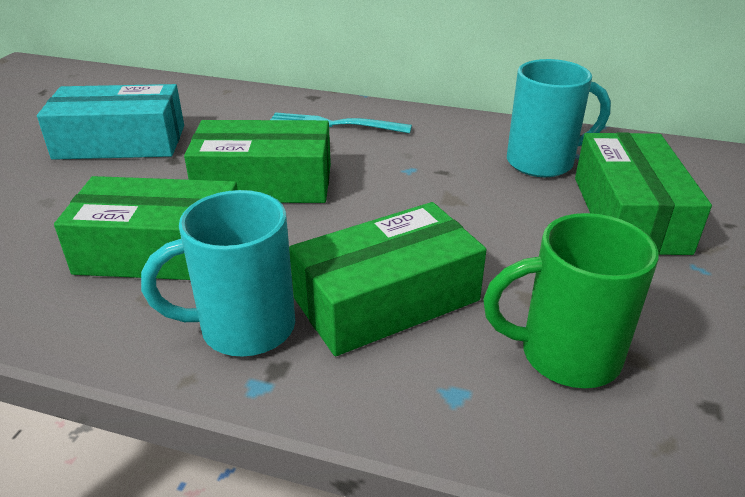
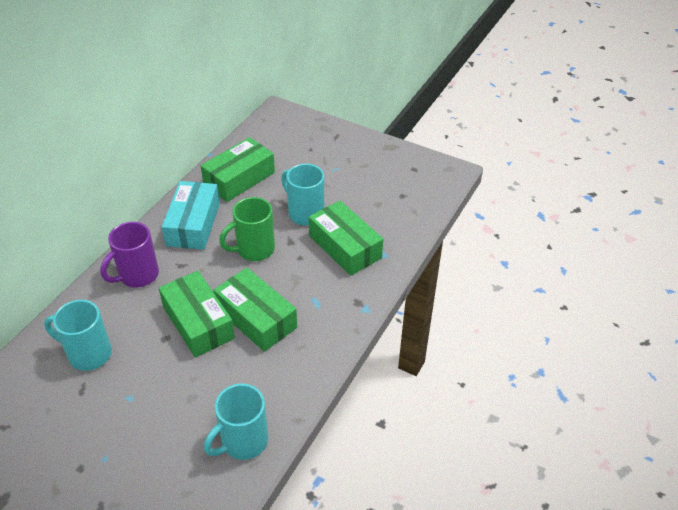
purple mug: none = 0 -> [100,222,159,288] = 1
turquoise fork: [270,112,412,133] = 1 -> none = 0
turquoise mug: [141,190,295,357] [507,59,611,177] = 2 -> [44,300,112,371] [204,384,268,460] [281,164,324,225] = 3

